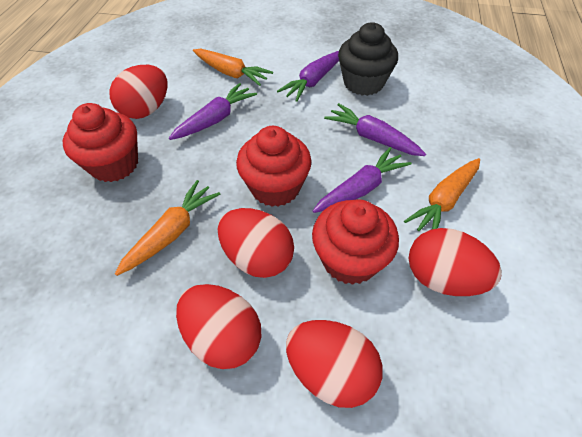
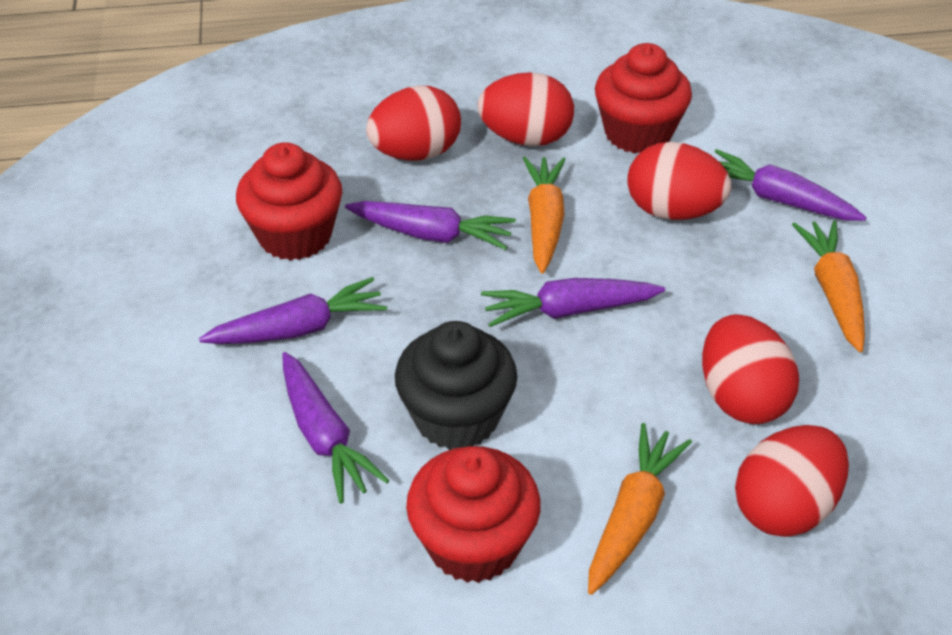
purple carrot: [169,83,257,140] [277,51,339,102] [313,147,412,213] [324,103,426,156] = 4 -> [199,277,387,344] [282,352,389,504] [345,201,516,250] [481,278,665,327] [715,149,867,221] = 5

